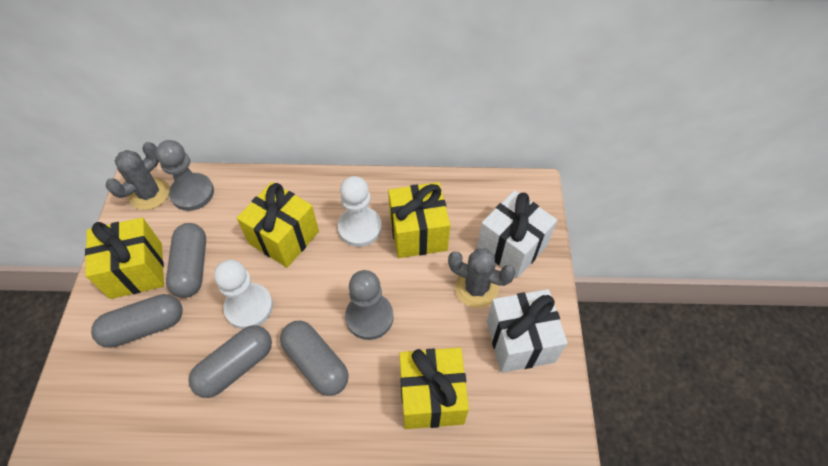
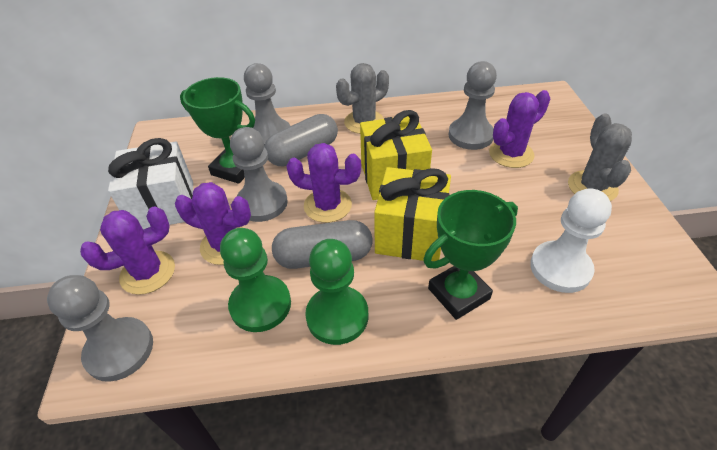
green pawn: none = 0 -> [220,228,291,332] [305,239,368,345] = 2
green trophy: none = 0 -> [180,77,255,184] [423,190,518,320] = 2
grey capsule: [91,294,183,348] [166,223,206,298] [189,325,272,398] [280,321,349,396] = 4 -> [264,114,338,166] [272,220,372,269] = 2
grey pawn: [156,140,214,211] [345,270,394,340] = 2 -> [47,275,153,382] [230,127,288,222] [244,63,290,146] [448,61,497,150] = 4
purple cactus: none = 0 -> [80,206,175,295] [175,182,251,265] [286,143,361,223] [489,90,550,168] = 4
white gift: [477,190,557,278] [487,289,568,373] = 2 -> [108,138,193,230] = 1
white pawn: [214,260,273,329] [338,176,382,247] = 2 -> [530,189,612,293] = 1
yellow gift: [85,218,164,299] [237,182,319,268] [388,182,450,258] [399,348,469,429] = 4 -> [360,110,432,200] [374,167,451,261] = 2

